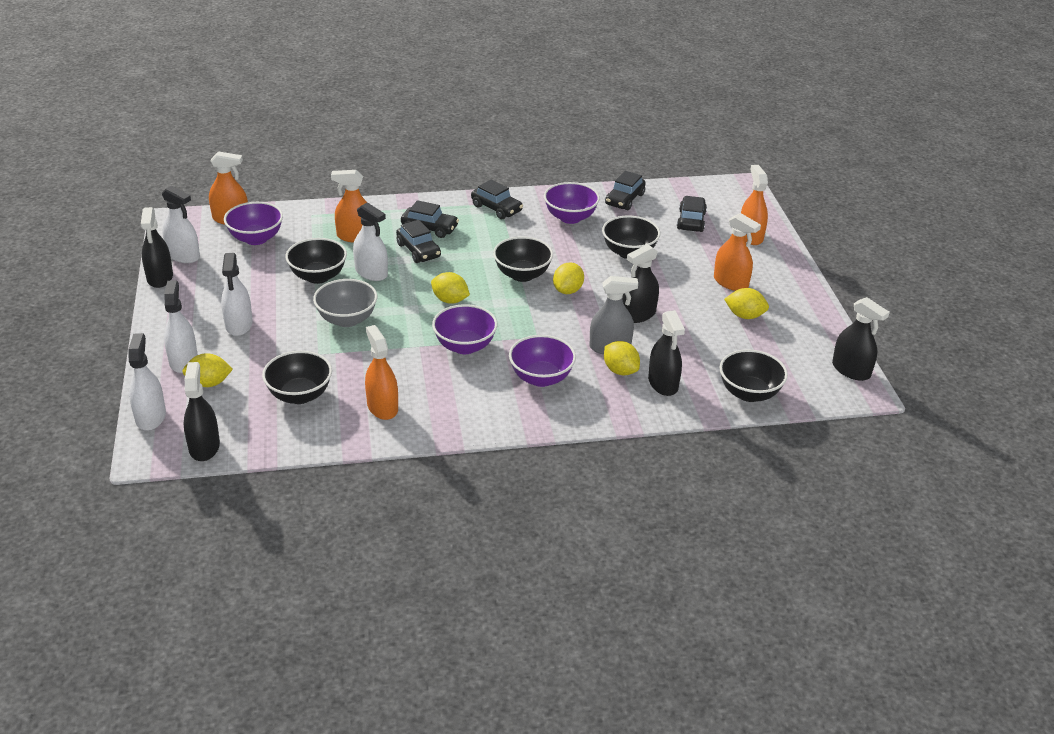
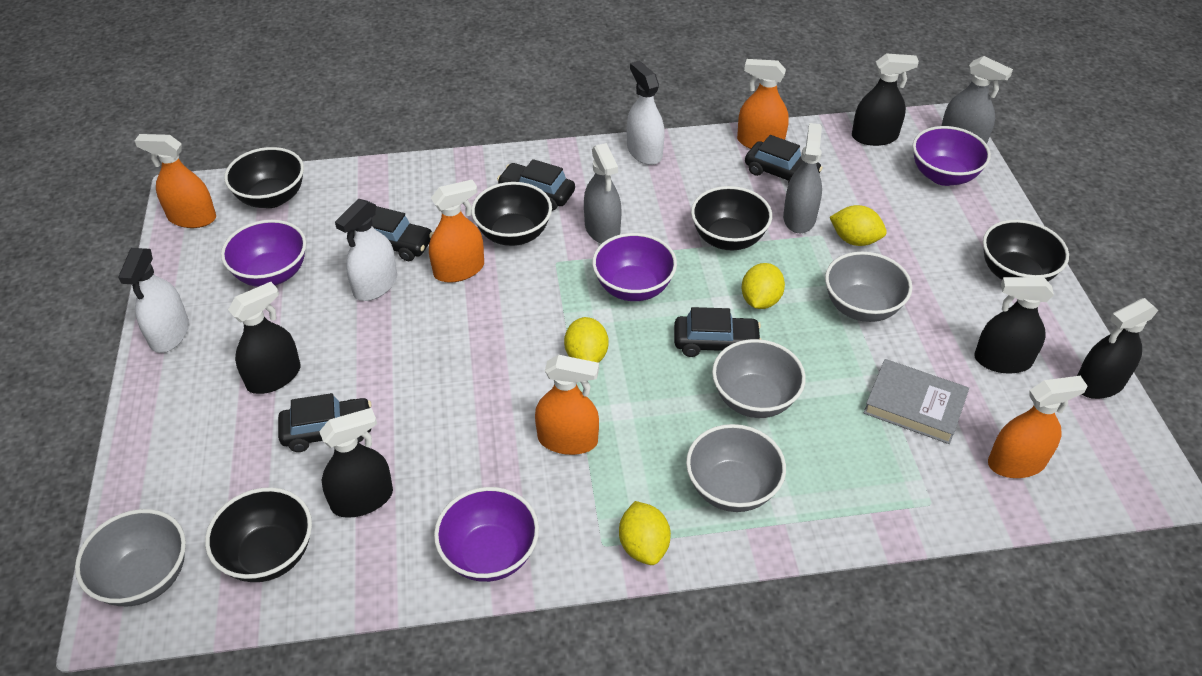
grey book: none = 0 -> [864,359,969,444] = 1
grey bowl: [313,279,377,327] = 1 -> [75,509,186,606] [686,424,786,512] [712,339,806,418] [825,252,912,322] = 4
grey spray bottle: [590,276,638,354] = 1 -> [584,143,622,244] [783,123,822,233] [942,56,1013,144] = 3
white spray bottle: [128,333,166,431] [162,186,200,263] [164,280,198,373] [221,253,253,336] [353,202,388,281] = 5 -> [118,248,189,353] [335,199,397,301] [627,61,665,165] = 3
yellow lemon: [182,353,233,387] [431,272,470,304] [553,262,584,294] [604,341,640,375] [724,288,769,319] = 5 -> [564,317,609,363] [619,501,671,565] [742,263,785,309] [830,205,887,246] = 4

